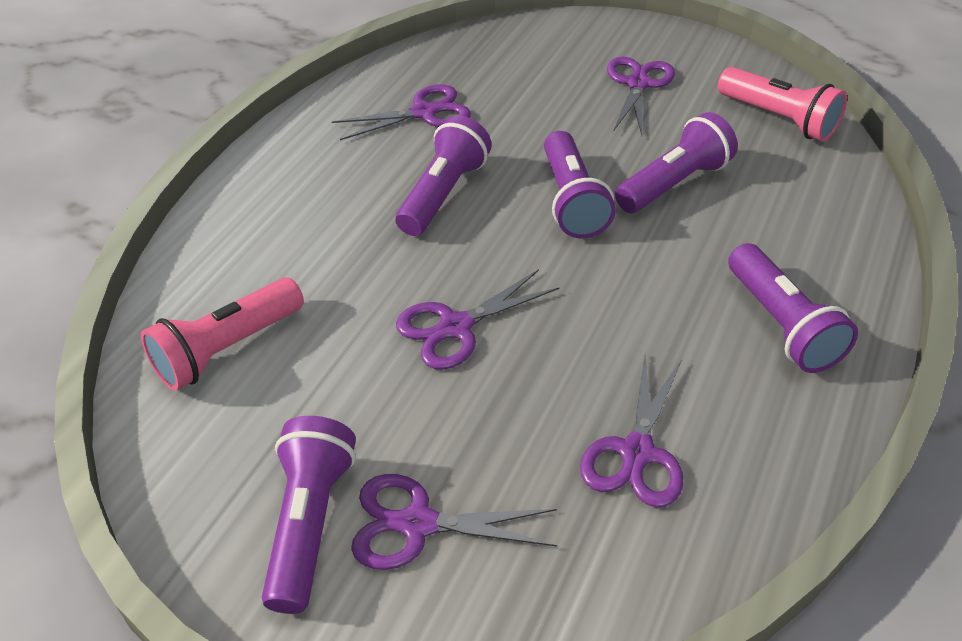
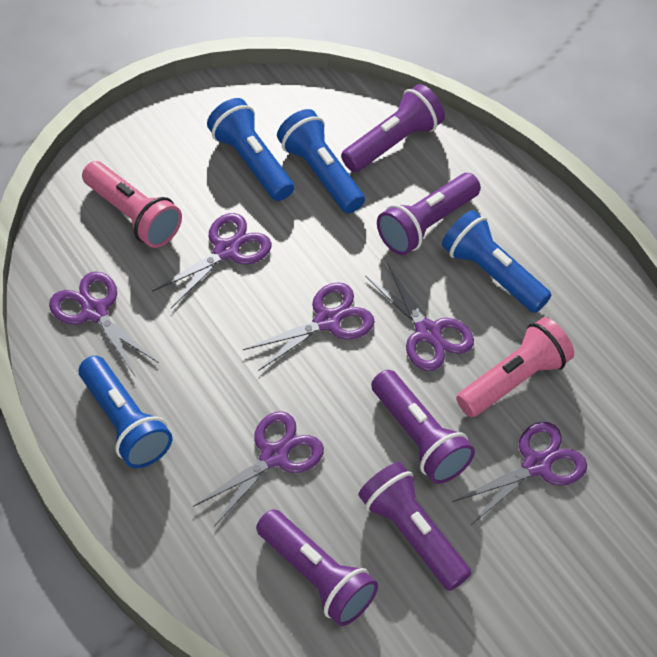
blue flashlight: none = 0 -> [79,356,172,468] [207,98,294,201] [277,109,365,213] [442,210,551,313] = 4
purple scissors: [332,84,471,140] [351,474,557,570] [396,269,559,370] [580,354,683,508] [607,57,675,135] = 5 -> [49,272,159,377] [152,213,272,308] [193,411,324,527] [243,283,375,371] [365,263,474,371] [453,422,587,525] = 6

